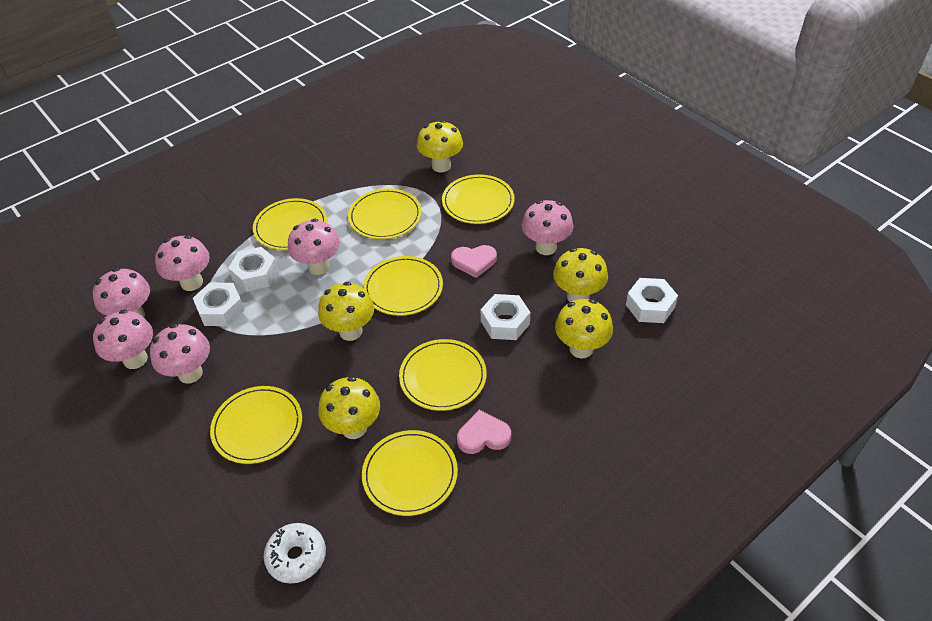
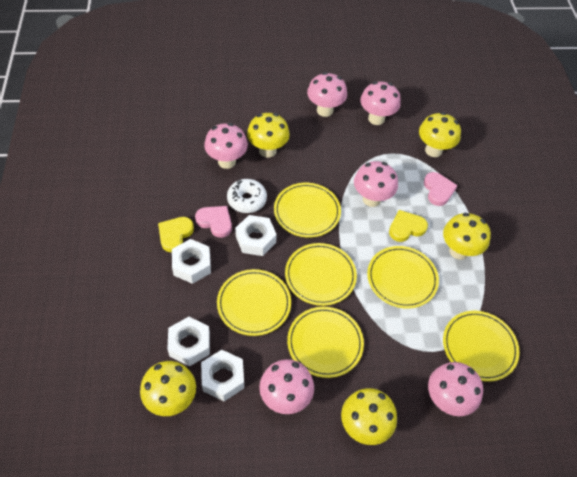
yellow heart: none = 0 -> [158,217,194,252] [389,210,428,242] = 2
yellow plate: [210,386,302,464] [253,198,327,250] [348,188,422,239] [362,430,458,516] [363,256,443,316] [399,339,487,411] [442,174,515,224] = 7 -> [217,269,291,336] [274,183,341,237] [285,243,357,306] [287,307,364,378] [367,246,439,309] [443,311,520,382] = 6

